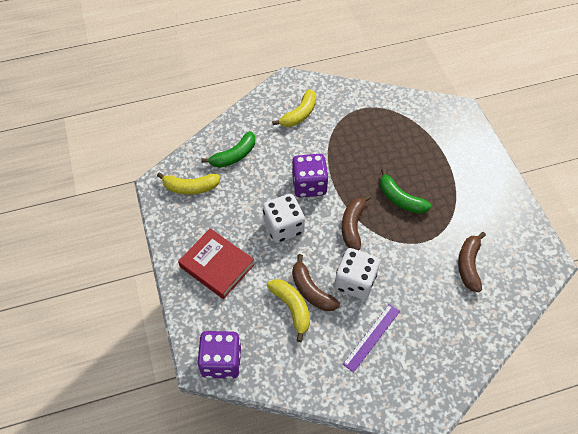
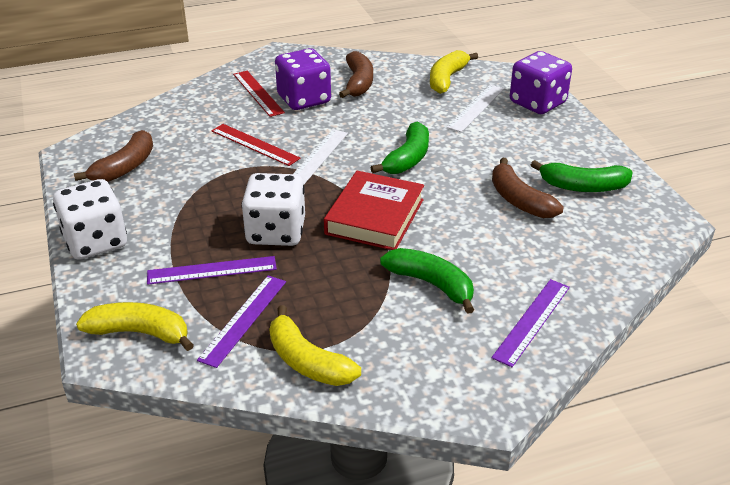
green banana: [201,131,255,168] [380,169,432,214] = 2 -> [370,121,429,174] [380,248,474,314] [531,160,633,192] = 3
purple ruler: [343,304,400,373] = 1 -> [147,256,277,285] [197,276,286,368] [491,279,570,367] = 3
red ruler: none = 0 -> [211,124,301,166] [233,71,285,117] = 2
white ruler: none = 0 -> [293,129,348,184] [447,85,504,132] = 2

